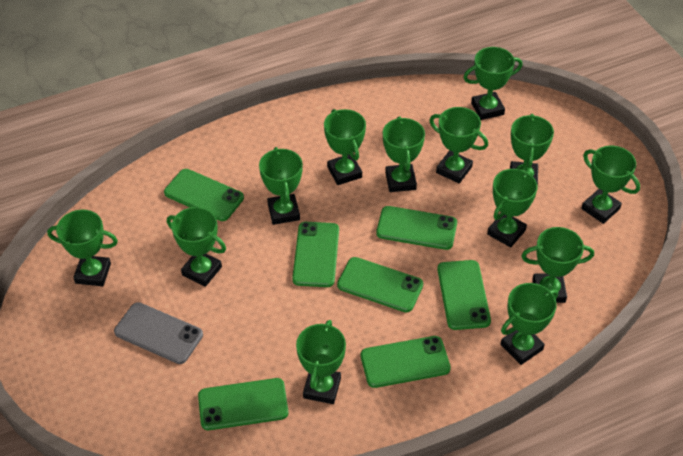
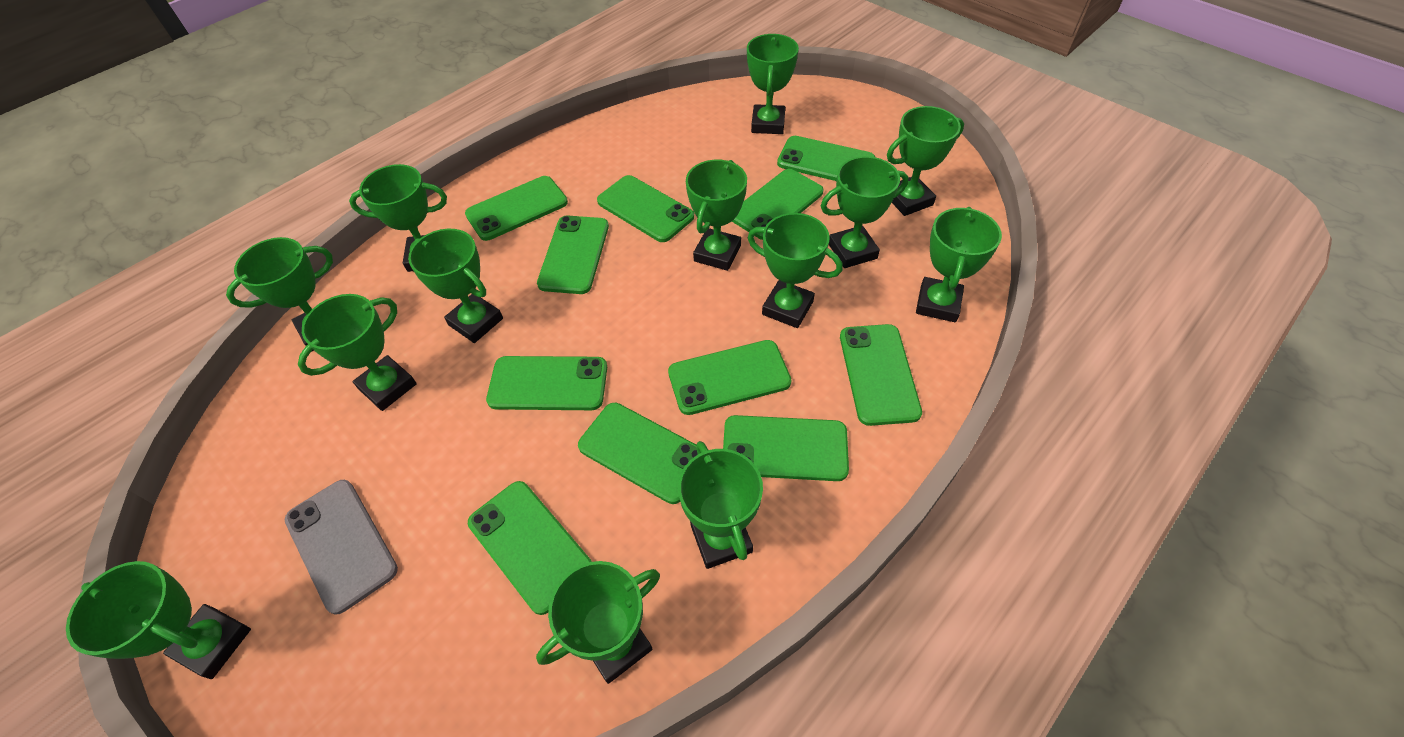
green phone: [164,169,244,221] [198,378,288,430] [292,222,339,287] [337,257,423,313] [361,336,451,388] [376,206,457,250] [437,260,491,330] = 7 -> [465,176,568,241] [468,481,592,615] [486,356,607,410] [537,216,609,294] [578,403,698,504] [597,175,694,242] [668,340,791,415] [723,415,849,481] [732,169,824,240] [777,136,875,181] [840,324,922,426] = 11

